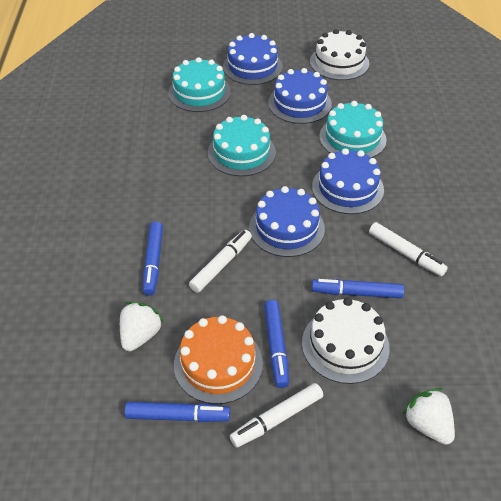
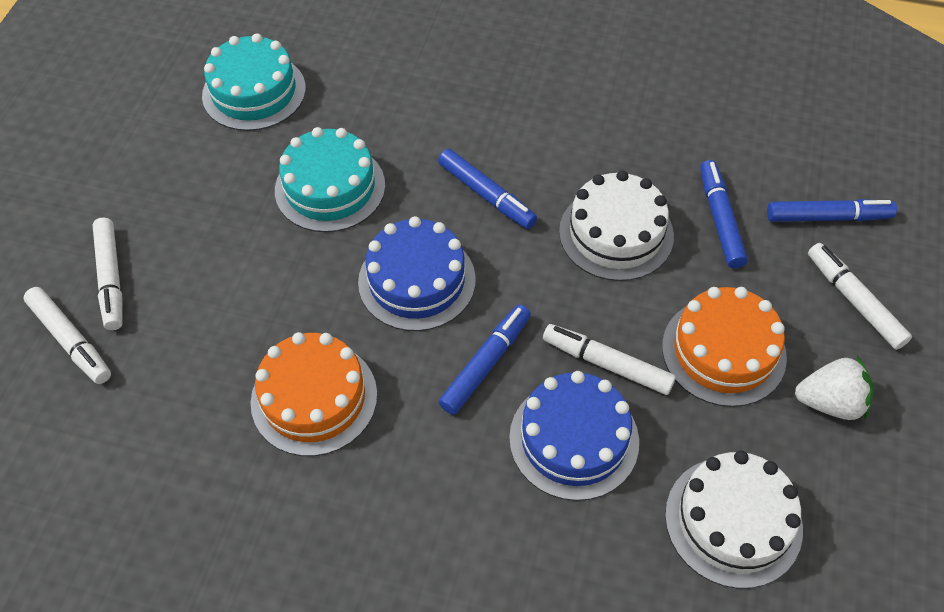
blue cake: [223,33,283,85] [249,186,325,257] [268,68,332,124] [312,148,384,214] = 4 -> [358,216,476,331] [509,371,639,501] = 2
orange cake: [174,315,263,404] = 1 -> [251,332,377,456] [662,287,787,407] = 2
turquoise cake: [168,57,231,112] [208,115,276,176] [319,101,387,158] = 3 -> [202,33,306,131] [275,127,385,232] = 2
white marker: [189,230,252,293] [230,383,323,448] [369,222,448,276] = 3 -> [24,287,111,384] [92,218,122,330] [543,324,676,395] [808,243,912,350] = 4
white strawberry: [120,302,163,351] [402,388,455,445] = 2 -> [795,355,874,420] = 1

